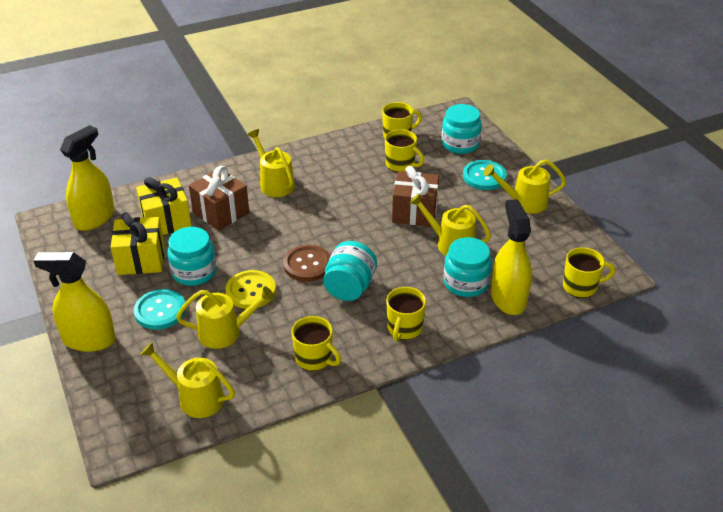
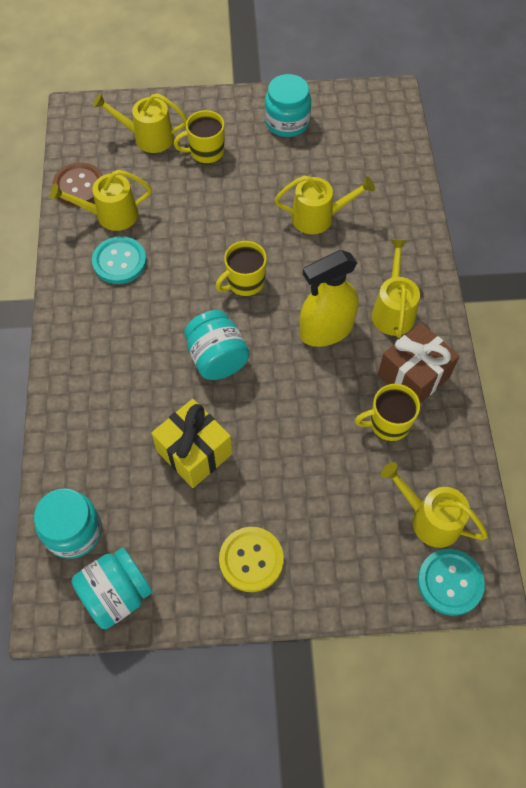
brown gift: [189,166,249,231] [392,166,439,227] = 2 -> [378,323,459,403] = 1
yellow gift: [110,212,164,275] [136,177,192,235] = 2 -> [151,399,232,488] = 1
yellow mug: [291,316,341,371] [382,102,422,138] [385,129,424,172] [386,287,426,342] [563,247,615,298] = 5 -> [174,110,224,164] [215,241,267,296] [355,384,420,441] = 3
yellow spray bottle: [33,252,116,352] [60,125,115,231] [491,199,532,315] = 3 -> [300,250,359,347] = 1

